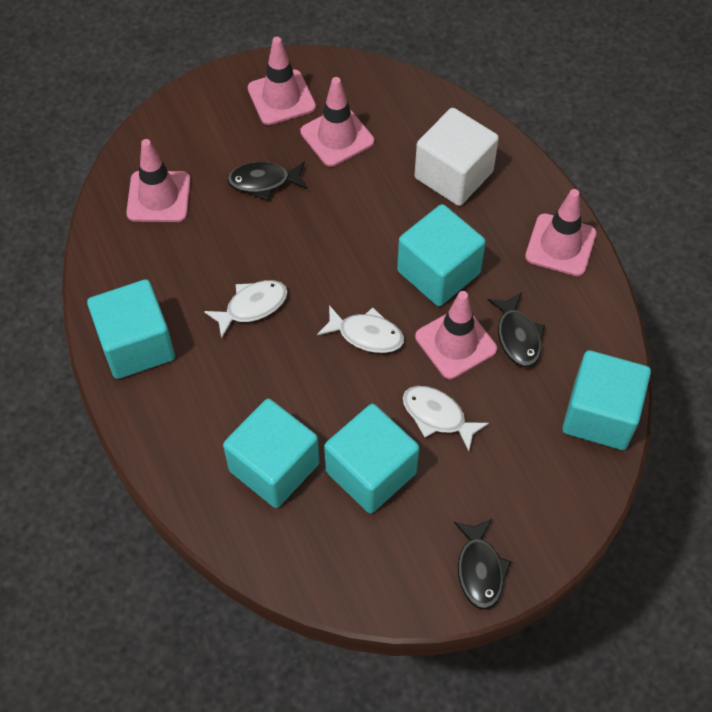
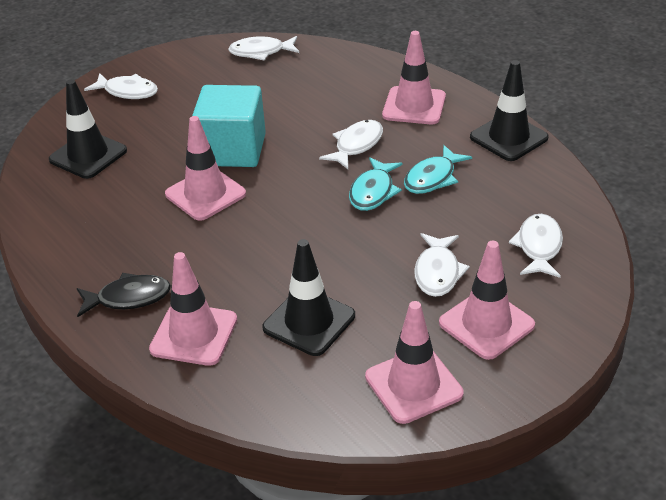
black fish: [227,161,307,200] [454,518,512,610] [488,292,545,367] = 3 -> [77,273,171,317] = 1
black traffic cone: none = 0 -> [49,79,127,179] [263,239,355,356] [470,60,549,161] = 3
turquoise cube: [87,279,175,379] [223,399,319,508] [324,404,419,514] [397,204,486,306] [562,350,651,450] = 5 -> [192,85,266,167] = 1
turquoise fish: none = 0 -> [349,157,403,211] [404,145,472,194] = 2
white cube: [415,108,499,206] = 1 -> none = 0
white fish: [204,280,288,339] [317,305,404,353] [403,386,489,451] = 3 -> [84,73,158,99] [228,36,299,61] [319,120,383,169] [414,233,470,297] [509,214,563,278] = 5

